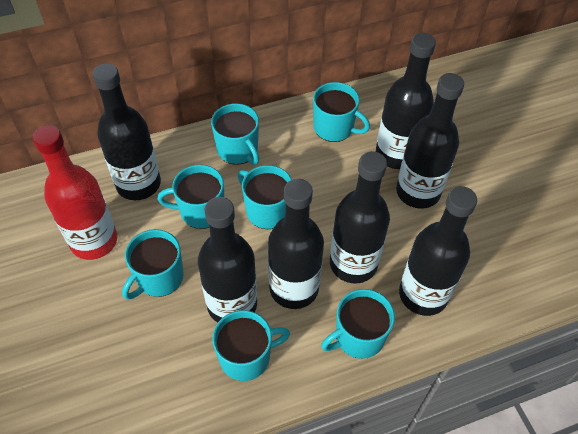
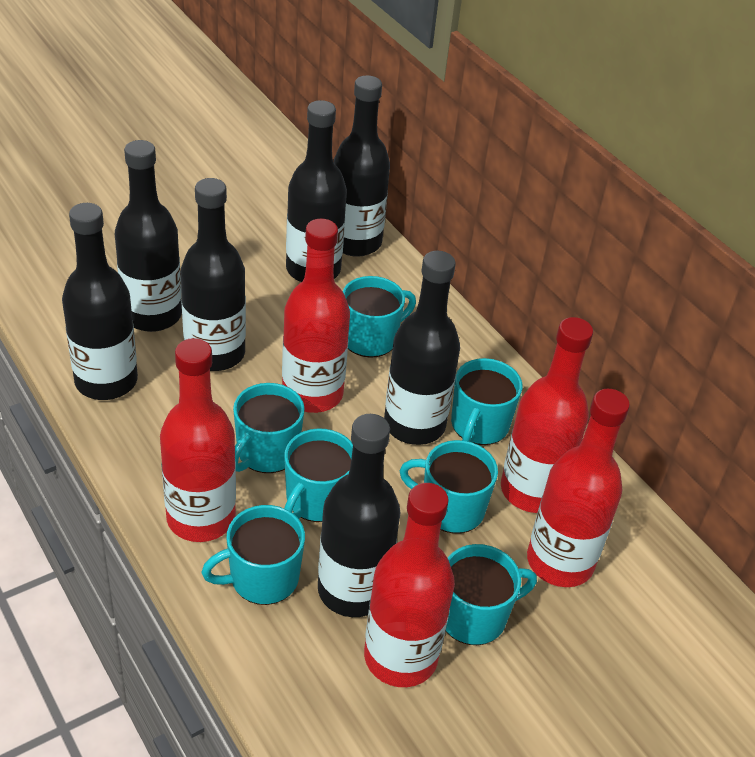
red bottle: [33,125,117,260] = 1 -> [160,338,236,542] [282,219,350,413] [364,483,455,687] [501,317,593,513] [527,389,630,587] = 5

